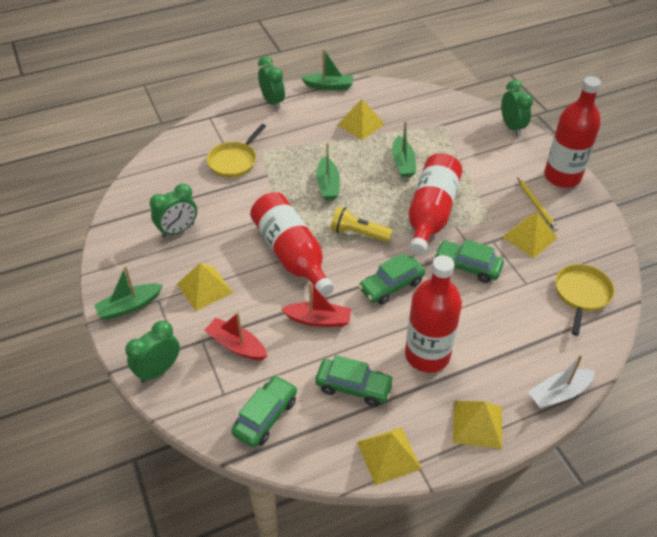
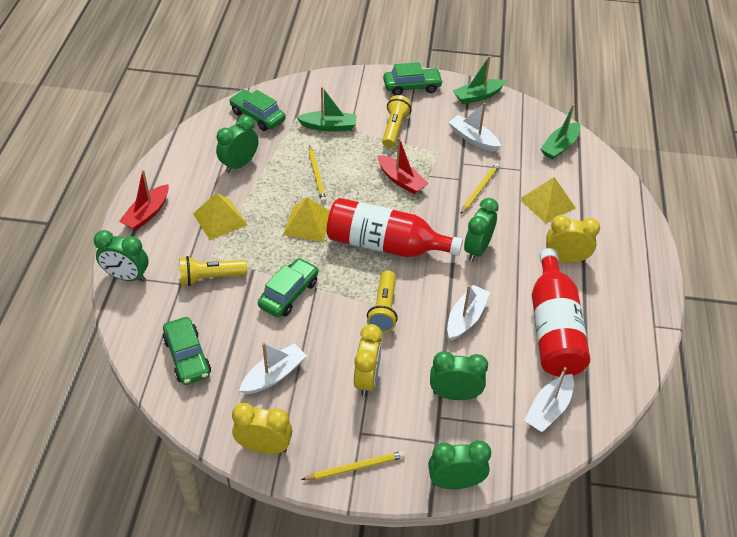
green boat: [94,266,163,320] [301,49,353,90] [316,143,340,200] [392,121,416,177] = 4 -> [296,87,357,131] [453,56,506,104] [541,104,580,160] = 3
green clock: [125,321,180,383] [150,184,197,238] [258,56,285,110] [501,80,533,136] = 4 -> [94,230,148,282] [216,115,258,173] [428,440,491,489] [430,351,488,400] [464,198,499,262] = 5
red bottle: [250,192,334,297] [405,255,462,373] [409,153,462,255] [544,76,601,188] = 4 -> [327,198,463,257] [532,248,590,377] = 2
white boat: [528,355,595,408] = 1 -> [239,342,307,394] [447,285,490,341] [448,103,501,152] [524,367,574,432] = 4
yellow clock: none = 0 -> [232,403,292,454] [354,324,382,397] [546,215,600,263] = 3
yellow flashlight: [331,206,393,242] = 1 -> [179,256,247,286] [367,270,398,333] [382,95,412,148] = 3
yellow pan: [207,124,266,178] [555,264,615,336] = 2 -> none = 0
yellow pencil: [517,177,558,231] = 1 -> [301,451,405,480] [309,145,326,203] [460,163,499,214] = 3
yellow pyramid: [177,263,233,311] [337,99,385,140] [357,427,422,485] [453,401,502,449] [502,212,557,258] = 5 -> [193,193,247,240] [283,197,330,242] [520,177,576,223] = 3

